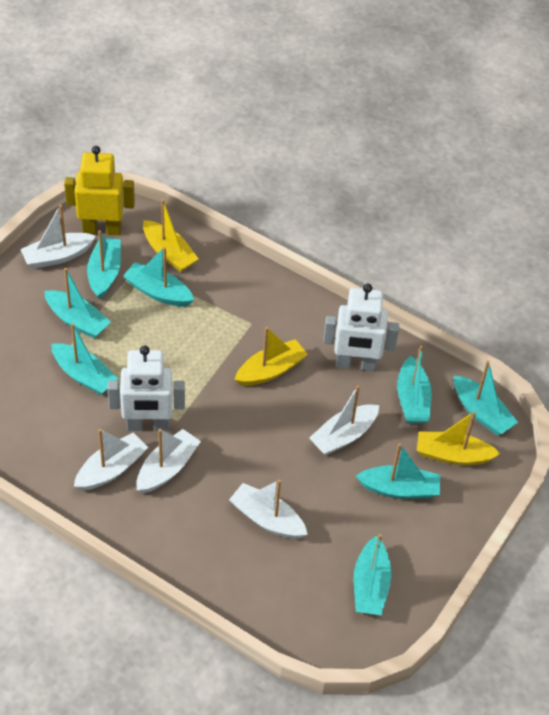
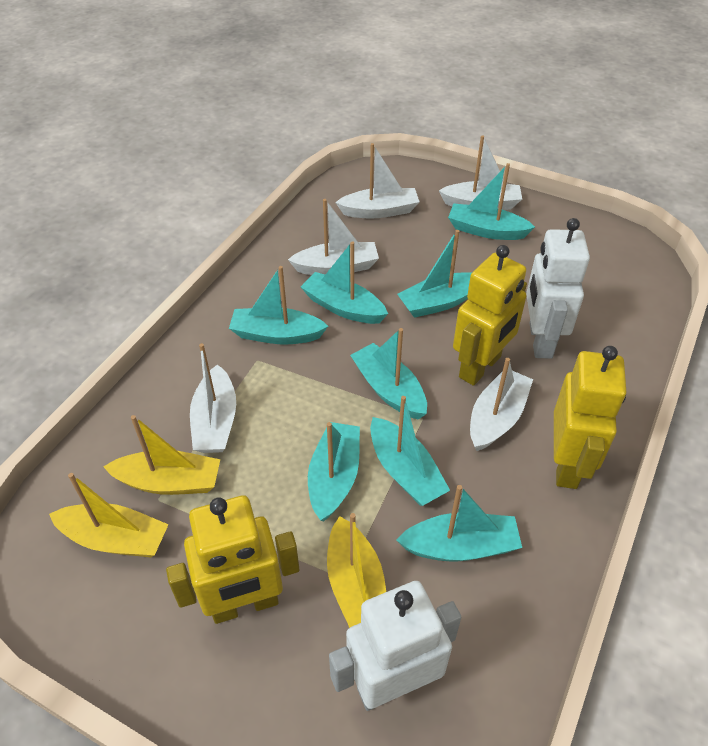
yellow robot: [64,146,135,235] = 1 -> [166,495,299,624] [453,245,527,386] [554,346,626,489] = 3

